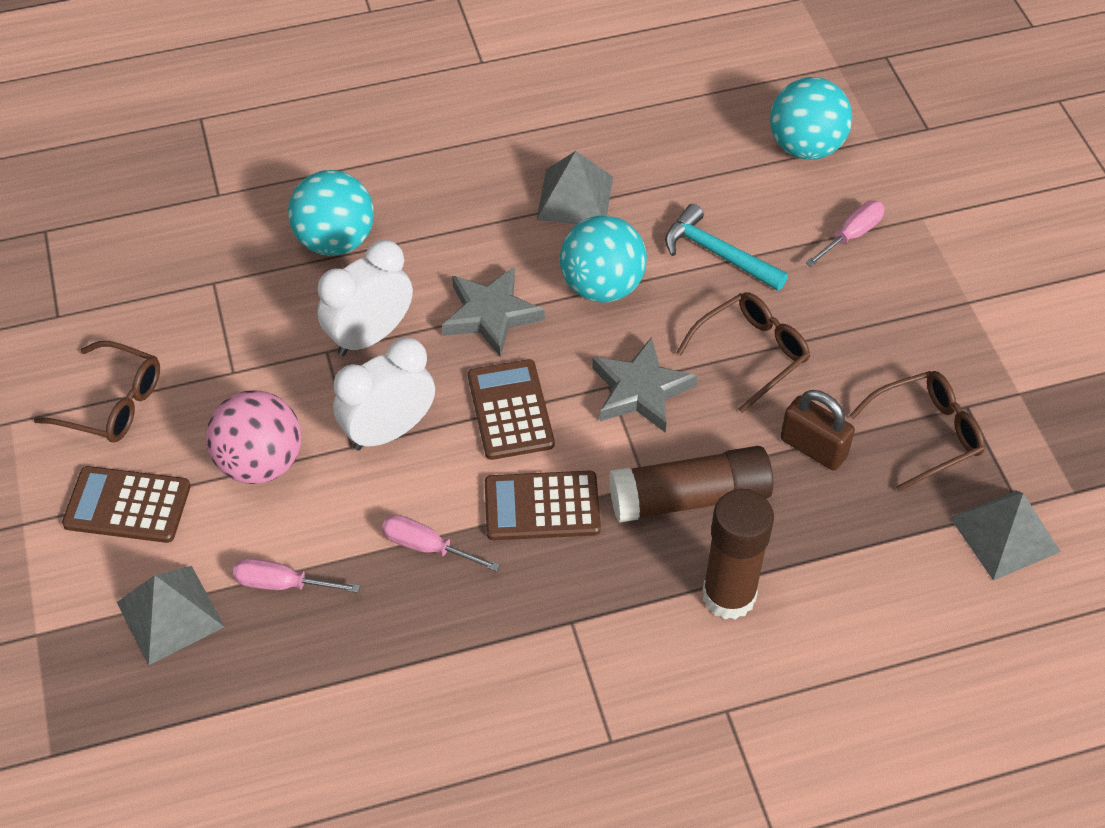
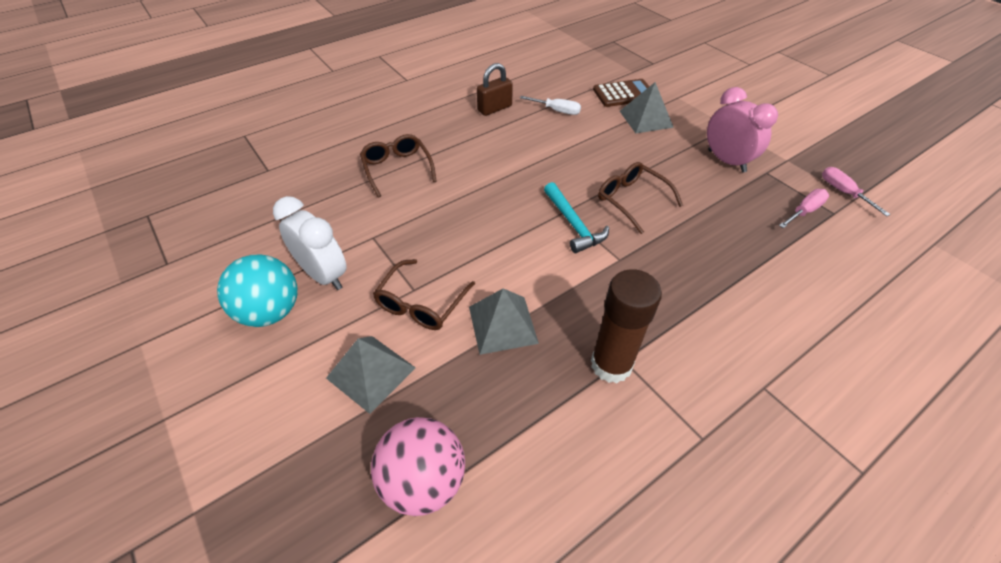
brown calculator: [62,466,191,543] [468,359,555,460] [485,471,601,540] = 3 -> [593,79,650,107] = 1
brown glue stick: [609,446,773,523] [702,489,774,620] = 2 -> [591,269,662,383] = 1
grey star: [442,267,545,357] [592,337,697,432] = 2 -> none = 0
pink clock: none = 0 -> [707,87,778,173] = 1
pink screwdriver: [233,558,360,593] [382,515,500,572] [806,200,885,267] = 3 -> [779,189,829,228] [822,167,891,216] = 2
turquoise ball: [288,170,374,256] [560,215,647,302] [770,77,852,160] = 3 -> [217,254,298,327] = 1
white clock: [317,240,413,356] [333,337,435,451] = 2 -> [273,196,347,290] = 1
white screwdriver: none = 0 -> [520,96,581,115] = 1

